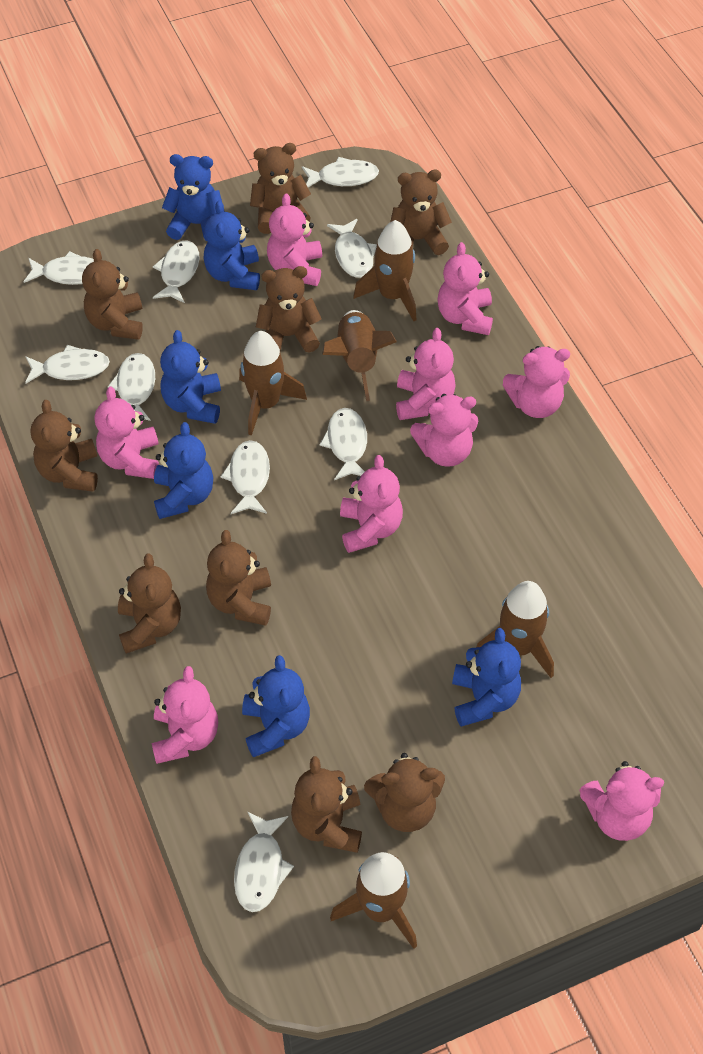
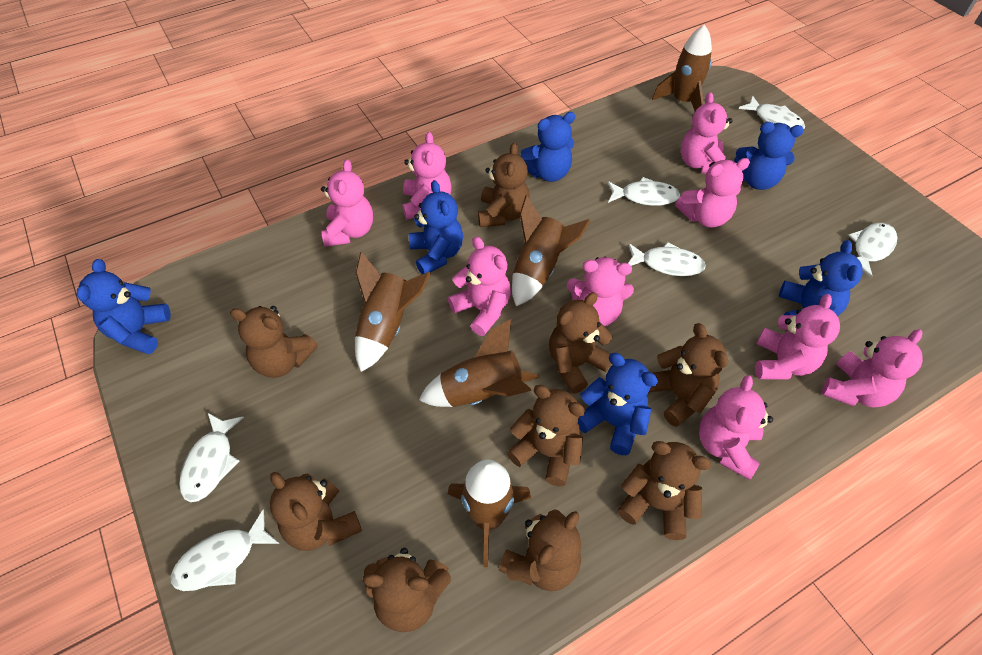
white fish: [24,251,94,285] [25,345,110,383] [108,353,155,421] [153,240,200,303] [220,440,270,514] [234,811,294,912] [302,157,379,187] [320,408,367,480] [327,219,377,278] = 9 -> [171,510,280,591] [179,413,244,502] [607,177,680,206] [628,242,706,276] [738,96,805,129] [849,223,897,278] = 6

